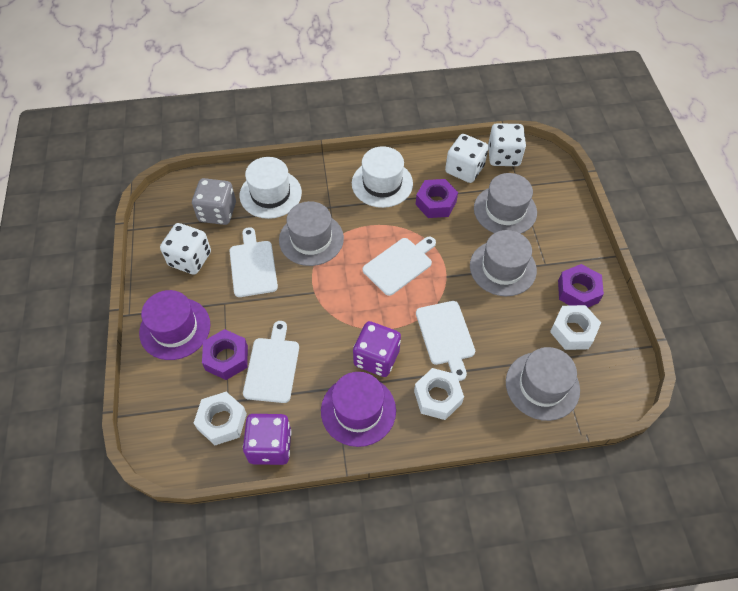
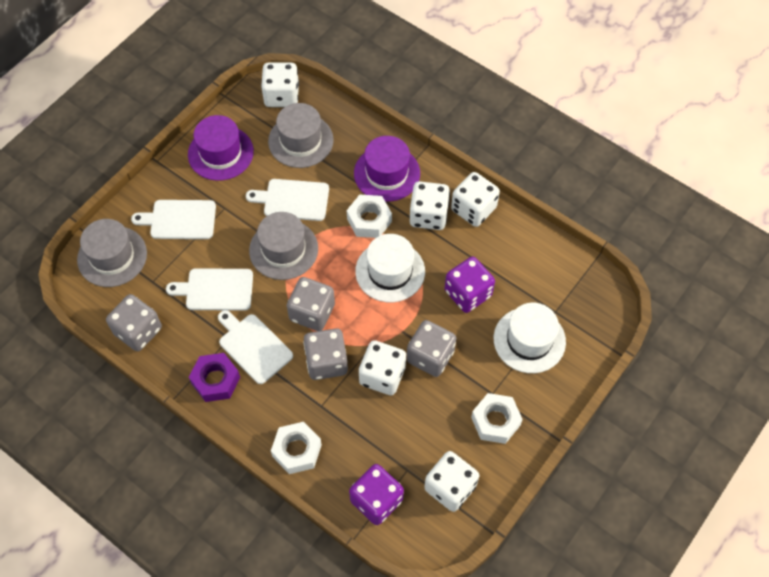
grey dice: [192,178,236,225] = 1 -> [106,294,162,351] [287,277,335,331] [303,328,348,380] [407,320,456,377] = 4
grey hat: [279,201,344,266] [470,230,537,296] [474,173,537,234] [506,347,580,421] = 4 -> [77,219,147,287] [249,212,318,280] [268,103,334,168] = 3
purple nut: [202,329,248,380] [415,179,458,218] [558,264,604,307] = 3 -> [189,353,240,402] = 1
white dice: [160,223,211,275] [445,134,489,183] [488,123,526,166] = 3 -> [261,63,299,107] [359,340,406,395] [410,181,450,230] [424,451,479,512] [451,172,500,227] = 5

